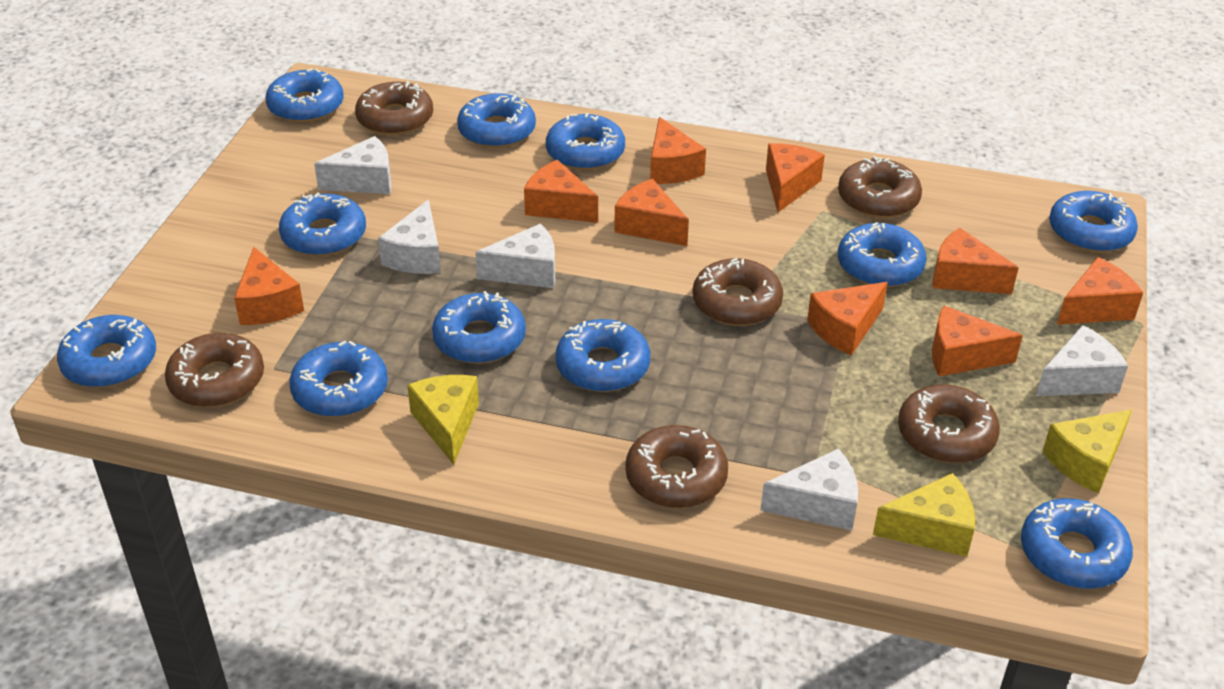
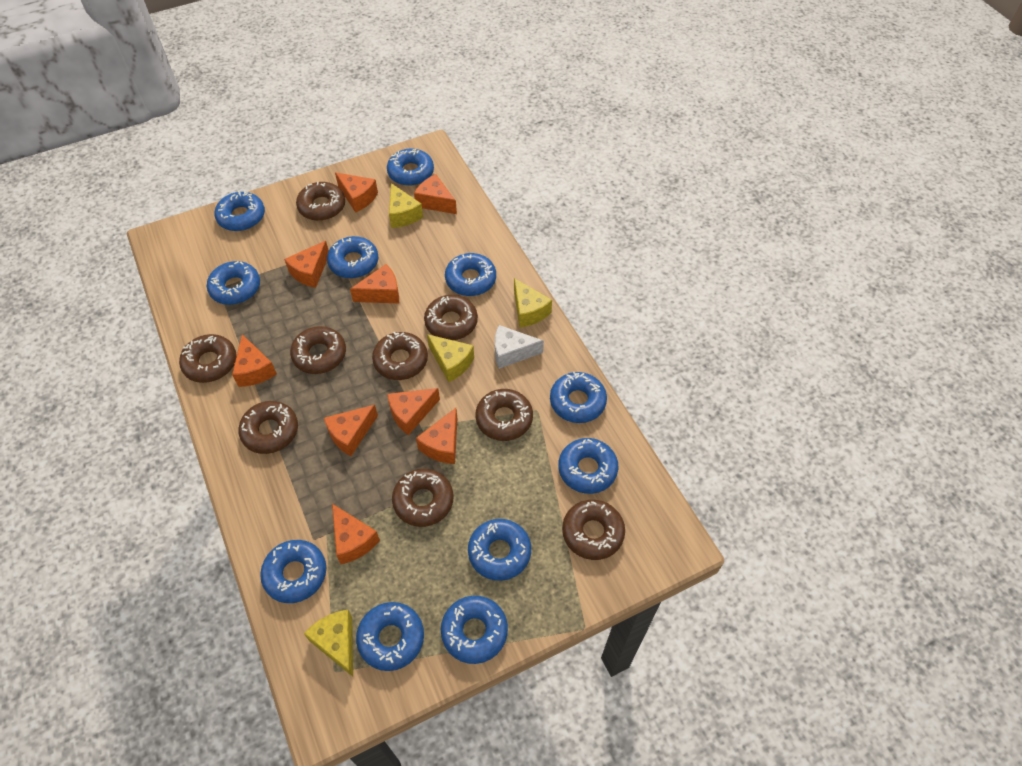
brown donut: [165,333,264,407] [355,81,433,136] [625,425,728,508] [693,258,783,326] [838,156,922,218] [898,385,1000,463] = 6 -> [179,334,237,383] [238,401,298,454] [290,326,346,374] [296,182,345,221] [372,332,428,380] [392,469,453,527] [424,295,478,340] [475,389,533,441] [562,500,625,560] = 9
white cheese: [314,136,391,194] [378,200,441,274] [475,224,555,288] [760,449,858,530] [1036,325,1128,396] = 5 -> [495,325,544,369] = 1
yellow cheese: [407,375,479,465] [873,473,975,557] [1042,409,1132,494] = 3 -> [304,610,353,677] [389,183,423,228] [427,334,474,382] [514,278,552,328] = 4

